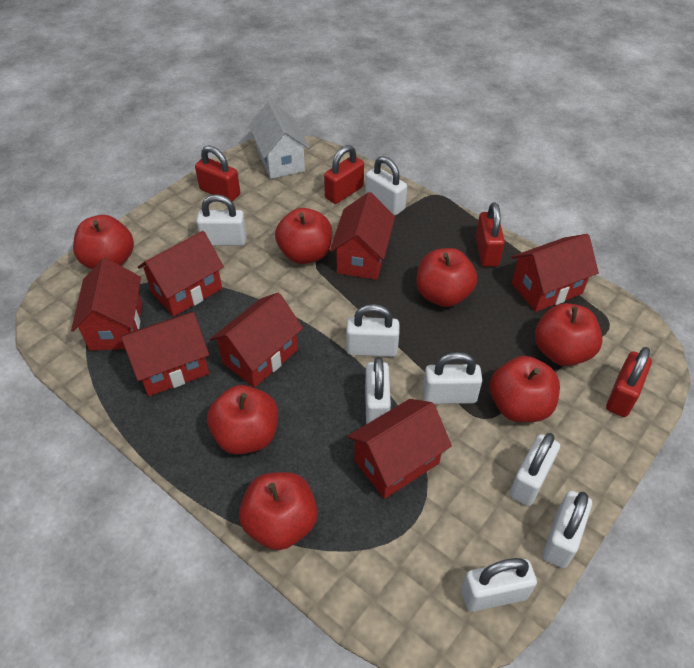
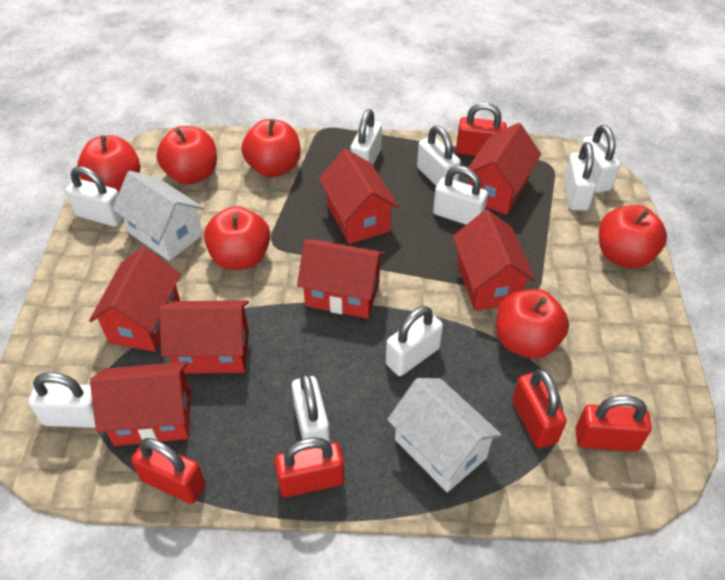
red apple: [73,215,134,269] [207,385,278,455] [239,472,318,550] [275,208,332,264] [416,248,477,307] [490,356,560,422] [535,303,603,366] = 7 -> [77,135,140,194] [156,126,217,184] [204,206,270,270] [241,119,301,177] [496,289,569,359] [599,205,667,268] = 6
red padlock: [195,146,240,202] [324,145,364,204] [475,202,505,267] [606,347,652,417] = 4 -> [131,438,206,504] [275,437,345,497] [456,102,507,156] [512,369,567,448] [576,395,652,452] = 5
white house: [249,101,310,179] = 1 -> [112,171,204,261] [387,378,502,492] = 2
white padlock: [196,194,247,246] [346,304,399,357] [365,156,407,215] [365,357,391,424] [423,352,482,404] [461,558,537,612] [510,433,560,506] [543,491,592,568] = 8 -> [29,372,96,428] [66,166,123,227] [292,373,330,442] [350,109,382,165] [386,306,443,376] [417,126,461,186] [433,166,488,225] [564,142,597,211] [579,125,620,193] = 9

